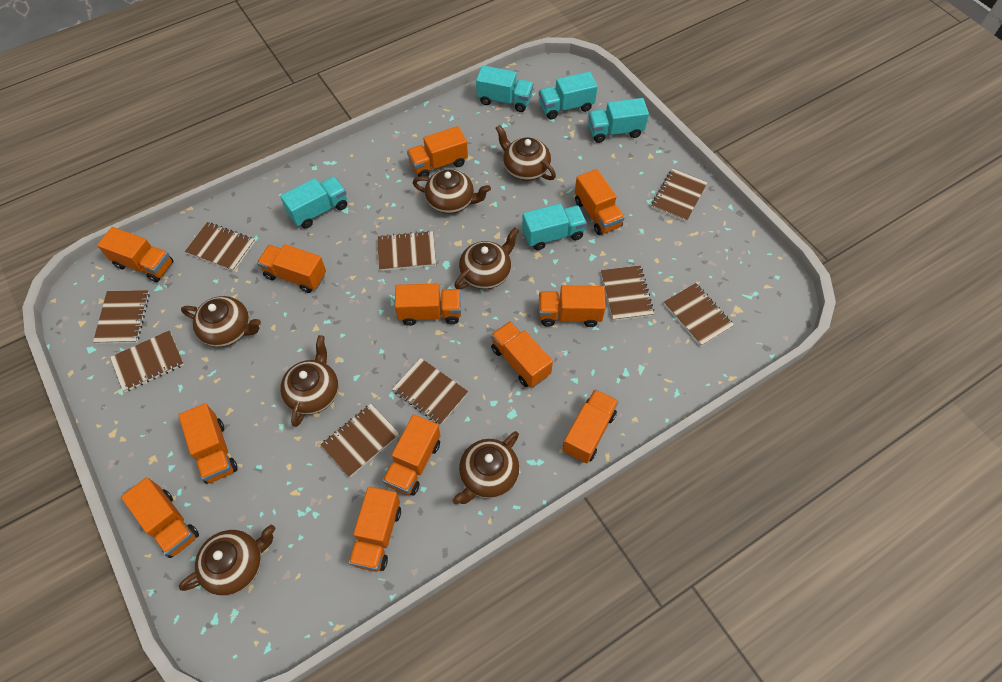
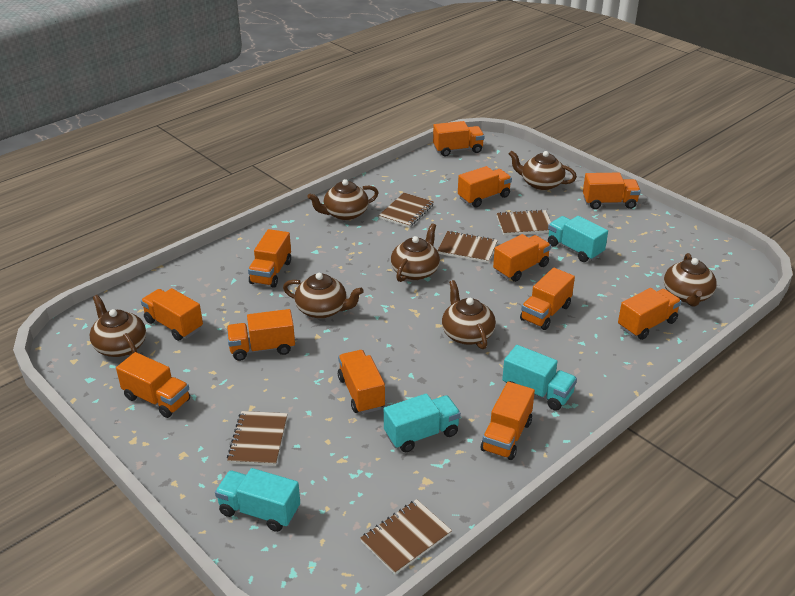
brown notebook: [93,290,150,344] [110,330,184,392] [185,222,255,271] [320,404,400,477] [377,231,436,271] [392,358,468,425] [601,265,654,321] [651,169,708,222] [664,283,734,346] = 9 -> [227,411,288,466] [360,499,452,575] [379,193,434,228] [437,231,498,263] [497,209,551,235] = 5
turquoise truck: [280,176,347,228] [476,65,533,112] [522,204,587,250] [539,72,598,120] [588,98,649,143] = 5 -> [215,468,300,532] [384,393,461,452] [502,345,577,411] [548,216,608,262] = 4

